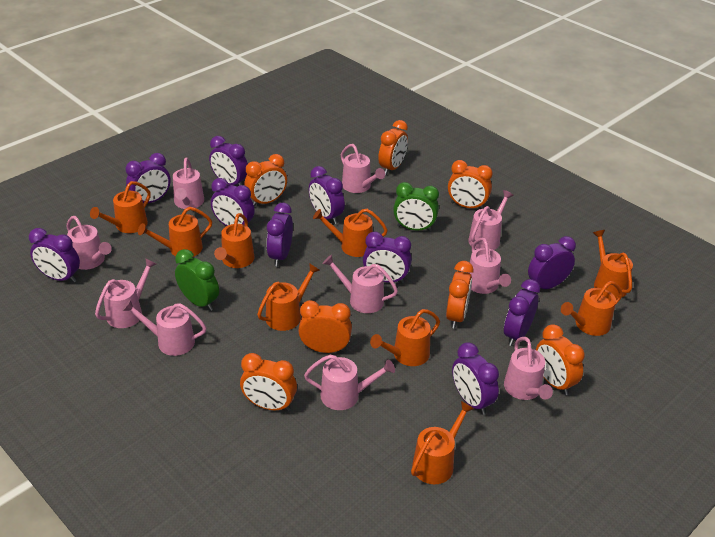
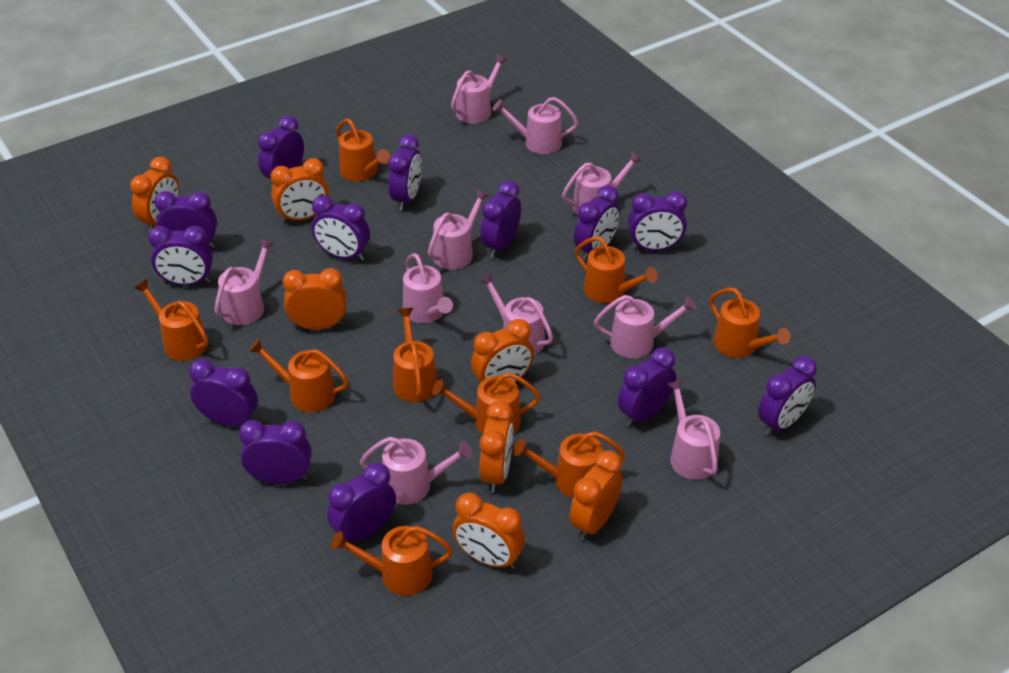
green clock: [175,249,219,311] [393,182,439,231] = 2 -> none = 0
purple clock: [29,228,80,282] [126,153,171,203] [209,136,248,185] [211,178,255,226] [267,203,293,266] [309,166,345,224] [363,232,412,283] [452,342,499,415] [504,279,540,346] [528,236,576,289] = 10 -> [148,226,213,286] [154,191,217,248] [189,359,258,426] [239,420,312,484] [258,115,304,188] [312,195,370,261] [327,463,396,542] [388,134,422,211] [480,180,521,258] [574,185,620,261] [618,347,676,427] [628,191,687,251] [758,356,817,436] = 13

